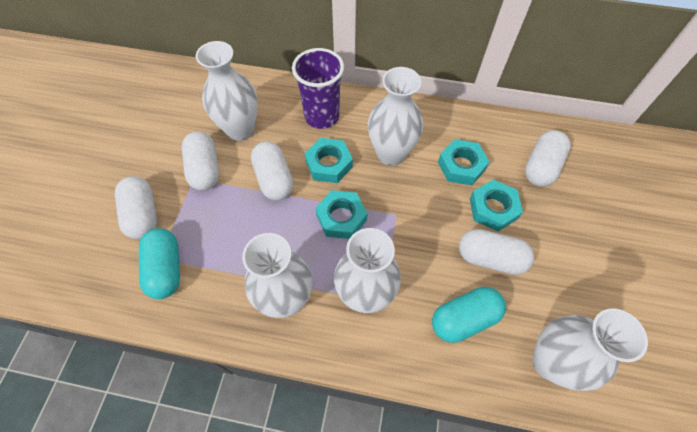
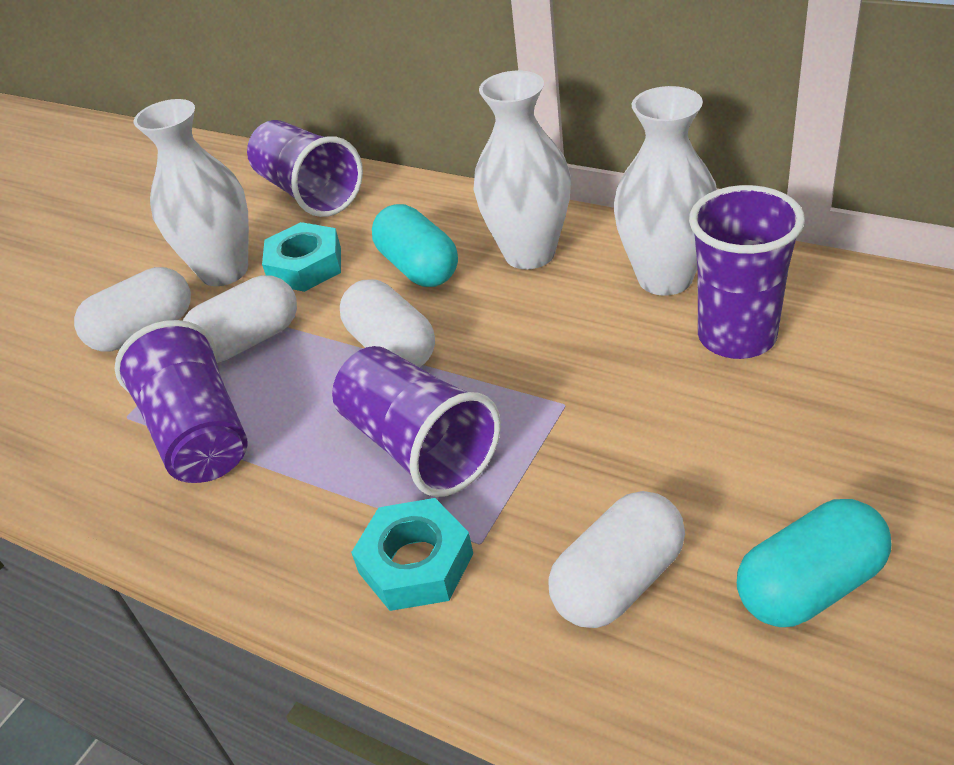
purple cup: [292,48,344,129] = 1 -> [115,320,248,483] [247,120,363,217] [332,346,500,497] [689,185,805,359] = 4
turquoise nut: [305,138,353,183] [315,190,368,239] [438,139,490,185] [470,180,523,231] = 4 -> [262,222,341,292] [351,498,473,611] = 2
white capsule: [115,176,157,240] [182,131,219,191] [251,141,293,201] [459,229,534,275] [525,130,571,186] = 5 -> [74,267,191,352] [183,275,297,363] [340,279,435,367] [548,491,685,628] = 4
white vase: [196,41,258,141] [242,233,312,318] [334,228,401,313] [368,67,423,166] [533,308,648,391] = 5 -> [134,99,249,286] [473,71,571,269] [614,86,717,296] = 3

